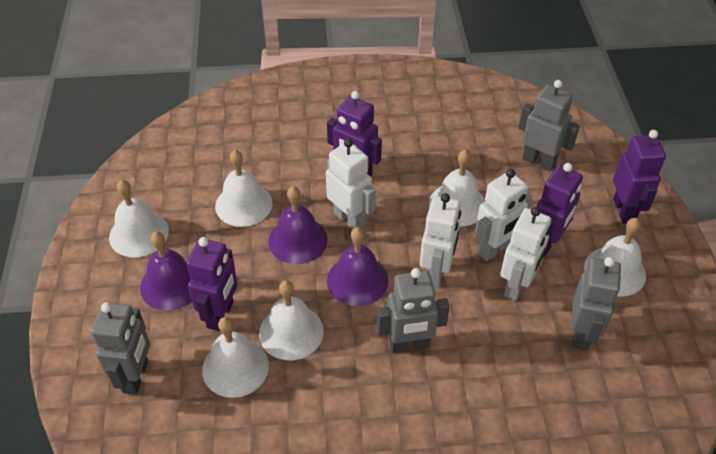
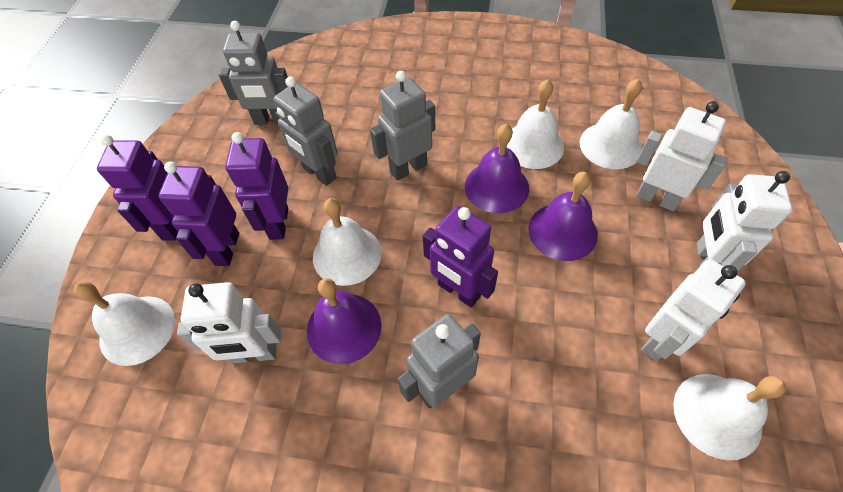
white bell: [109,180,169,258] [202,317,269,398] [215,150,273,227] [259,280,324,360] [429,149,485,226] [584,218,646,297] = 6 -> [74,281,175,366] [313,198,382,286] [506,79,564,169] [579,79,642,169] [673,374,786,460] = 5

